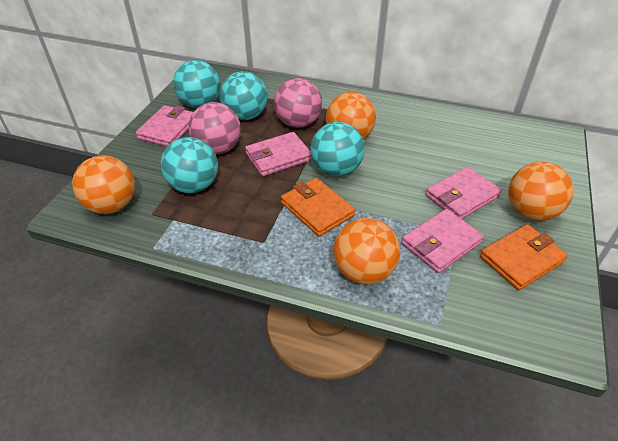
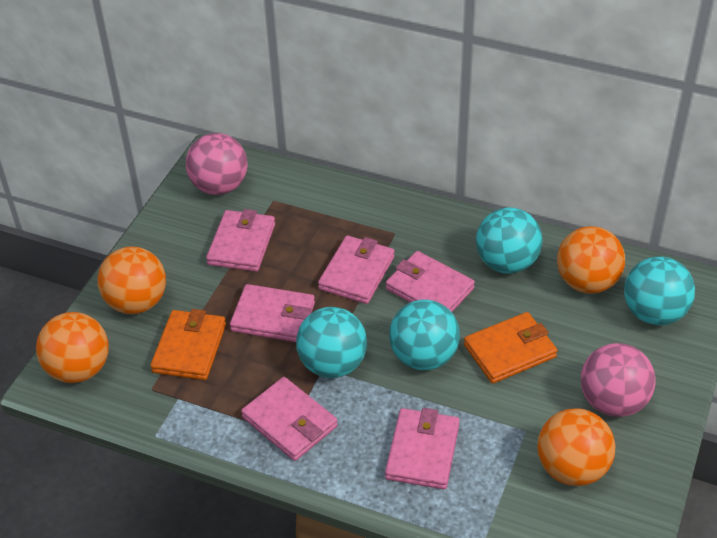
pink wallet: [136,105,193,147] [245,132,312,176] [402,209,484,273] [426,167,502,219] = 4 -> [206,209,275,272] [230,284,315,342] [241,377,338,461] [318,236,395,304] [385,408,460,489] [386,251,475,312] = 6

